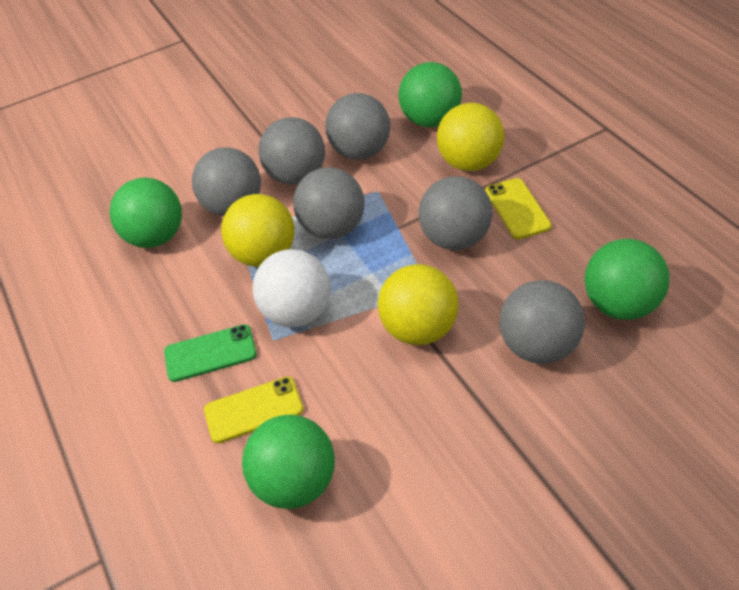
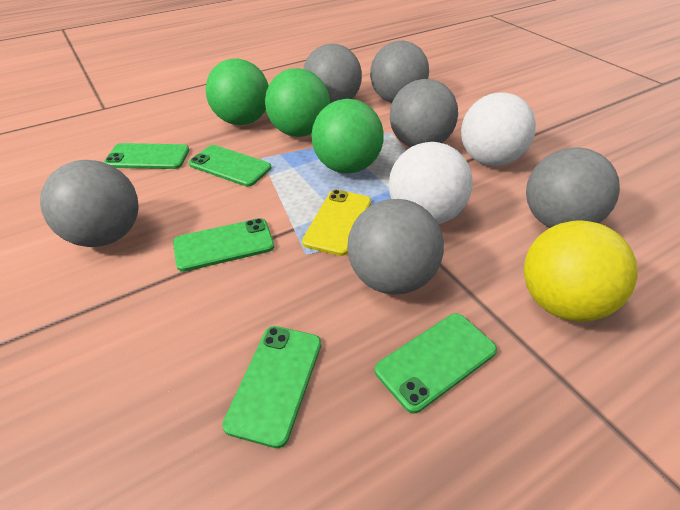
green ball: [110,178,182,248] [242,415,335,509] [398,62,462,127] [584,239,670,320] = 4 -> [206,59,269,125] [265,68,330,137] [311,99,384,173] = 3
green phone: [164,324,257,382] = 1 -> [104,143,189,169] [173,218,274,272] [189,145,271,187] [222,326,321,448] [375,313,497,413] = 5
white ball: [253,249,331,327] = 1 -> [389,142,473,224] [461,92,536,166] = 2
yellow ball: [221,194,295,267] [378,264,459,345] [437,103,504,171] = 3 -> [524,221,638,322] = 1
yellow phone: [204,376,304,444] [485,178,552,239] = 2 -> [302,189,371,256] = 1

